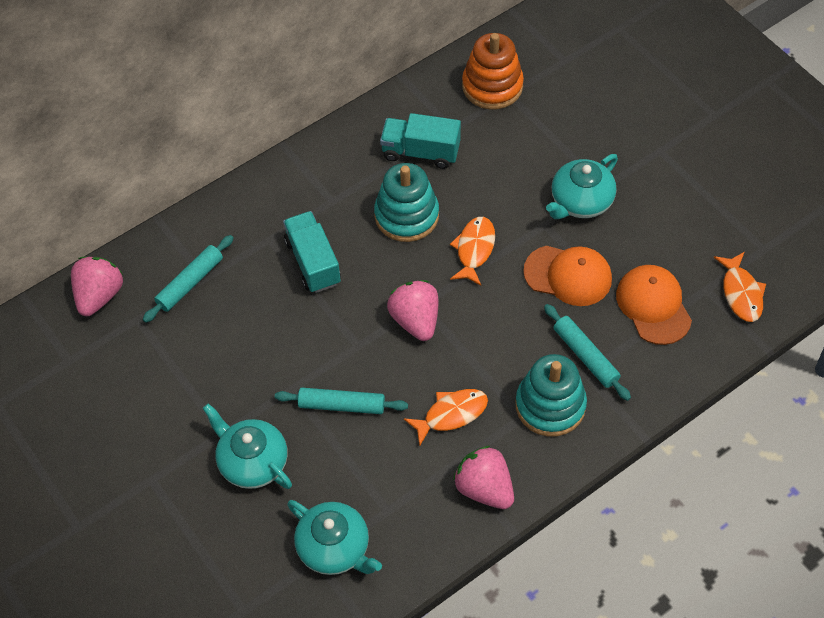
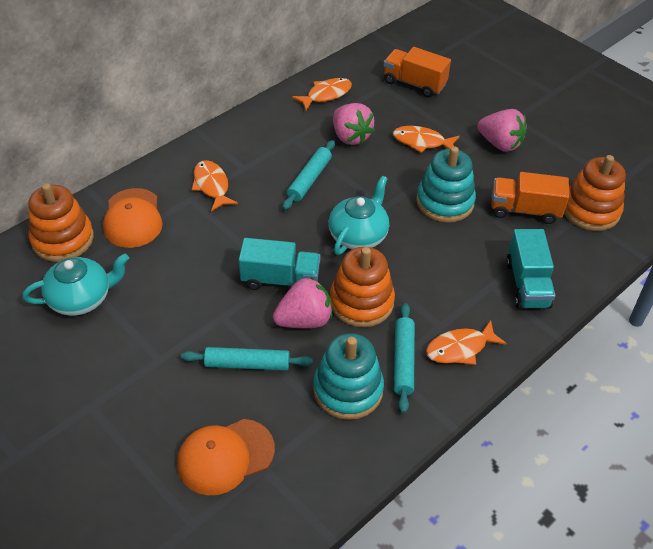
orange fish: [404,389,488,446] [450,217,495,286] [714,252,766,322] = 3 -> [191,160,238,212] [292,78,352,110] [393,126,460,153] [426,320,507,365] = 4
orange stacking toy: [462,33,524,110] = 1 -> [28,183,94,262] [330,247,395,327] [564,155,626,231] = 3
orange truck: none = 0 -> [384,47,451,97] [491,172,569,224] = 2
turquoise teapot: [203,403,292,489] [287,500,382,575] [546,154,618,219] = 3 -> [22,253,129,316] [329,176,389,255] = 2

